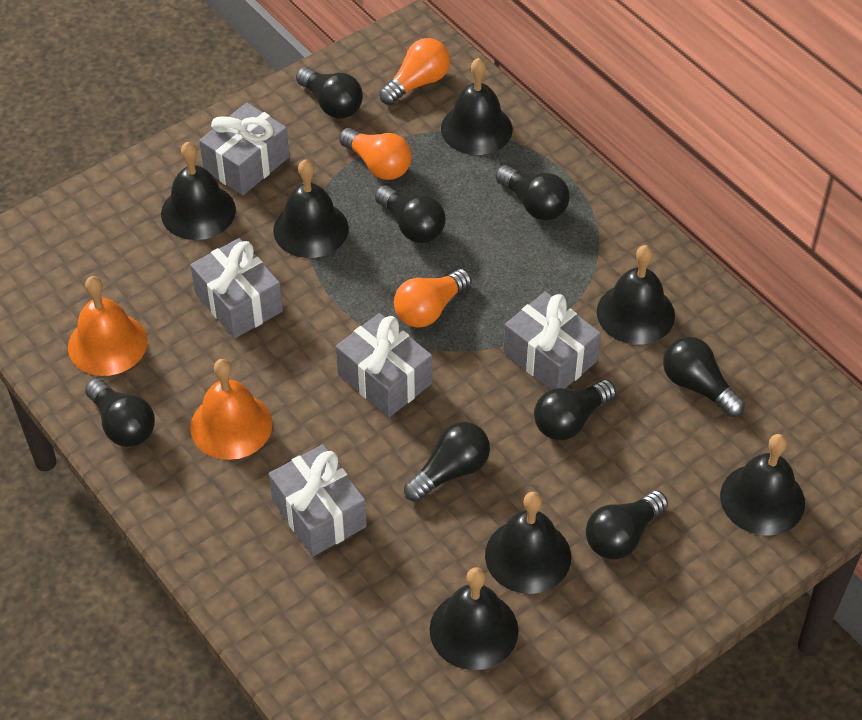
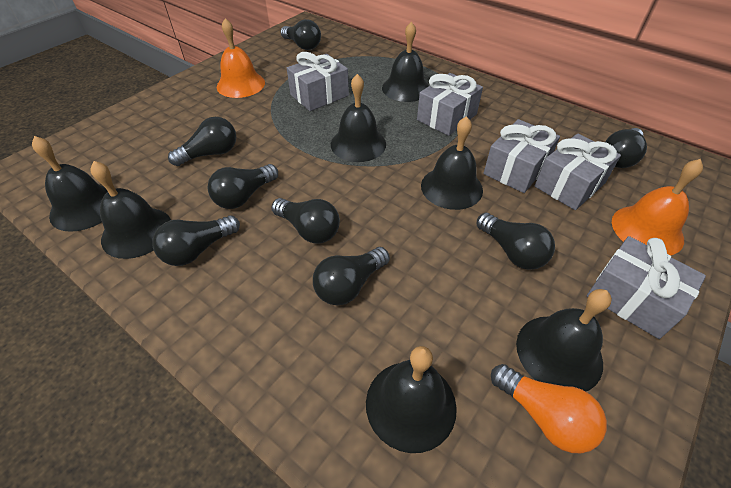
orange light bulb: [339,128,412,180] [379,38,450,105] [394,269,472,328] = 3 -> [491,364,607,453] = 1

